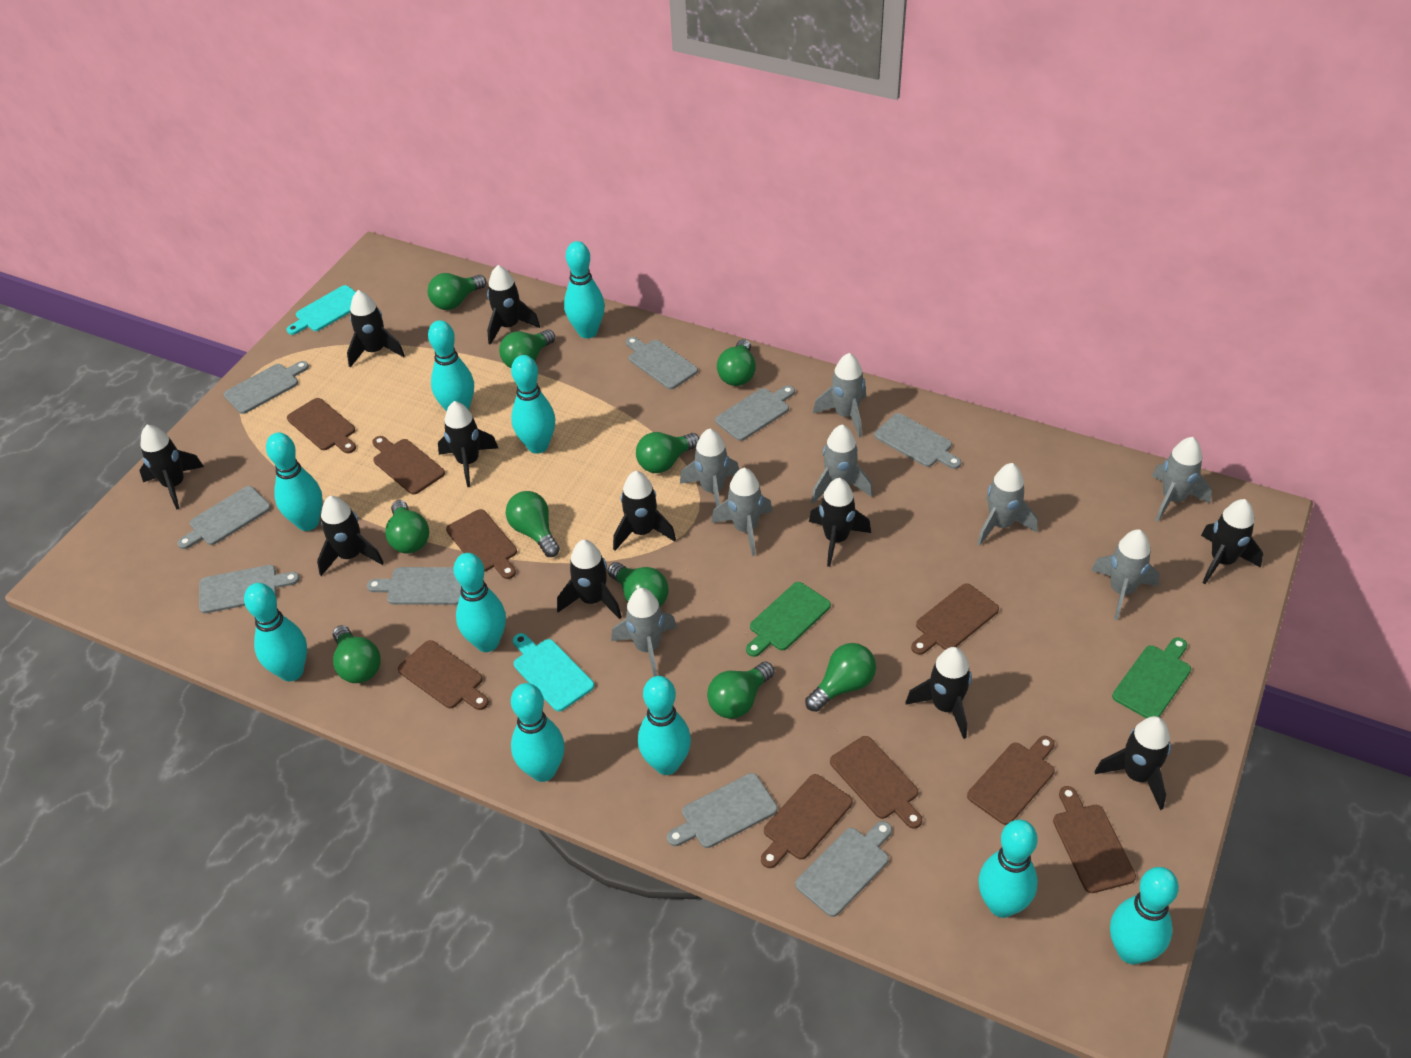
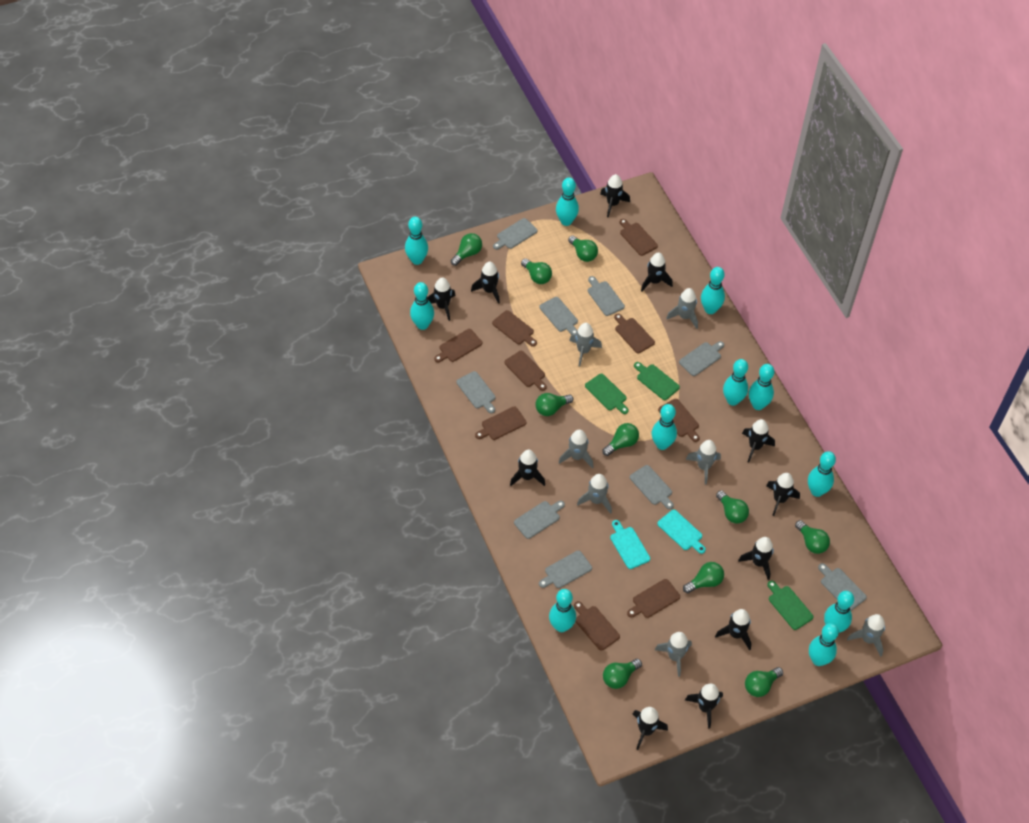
green cutting board: [746,582,831,657] [1112,637,1191,718] = 2 -> [585,374,629,414] [634,362,680,400] [767,580,814,630] = 3
grey rocket: [611,588,677,677] [680,429,739,507] [711,468,773,556] [811,425,873,503] [813,353,866,438] [977,463,1038,546] [1091,529,1160,620] [1152,437,1212,522] = 8 -> [558,430,593,468] [569,323,602,366] [577,474,612,514] [655,632,692,677] [666,288,698,329] [686,440,721,484] [847,614,885,657] = 7
turquoise bowling pin: [244,583,307,681] [266,432,323,531] [428,320,474,411] [454,553,506,652] [511,355,555,454] [511,683,565,782] [564,241,605,338] [638,676,691,775] [978,820,1038,918] [1110,867,1179,964] = 10 -> [405,217,428,265] [410,282,434,330] [549,589,576,632] [556,177,579,226] [652,404,677,450] [701,267,725,314] [723,359,748,406] [749,364,774,410] [808,451,836,497] [809,623,839,666] [824,591,854,633] = 11

